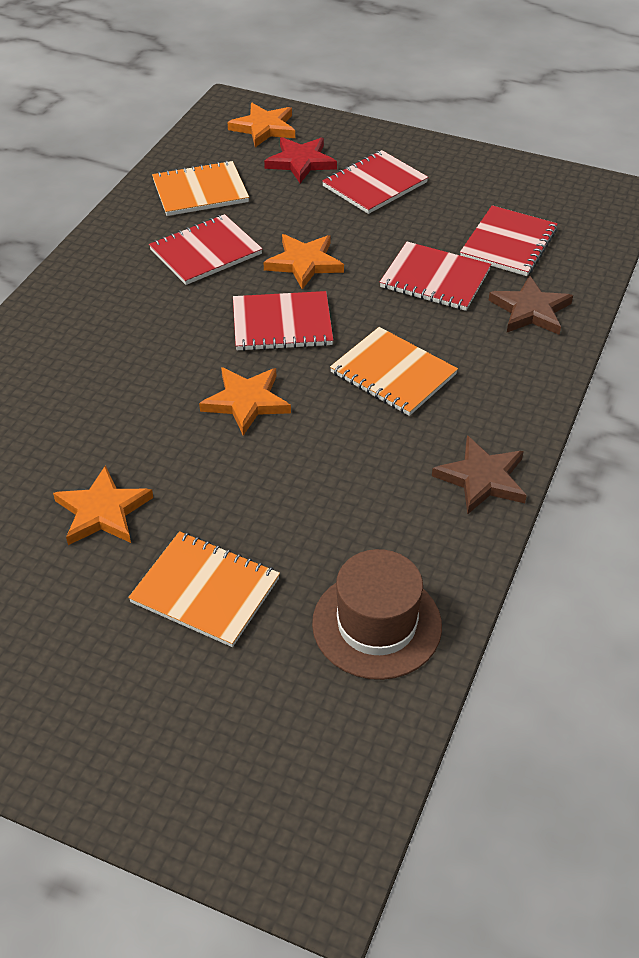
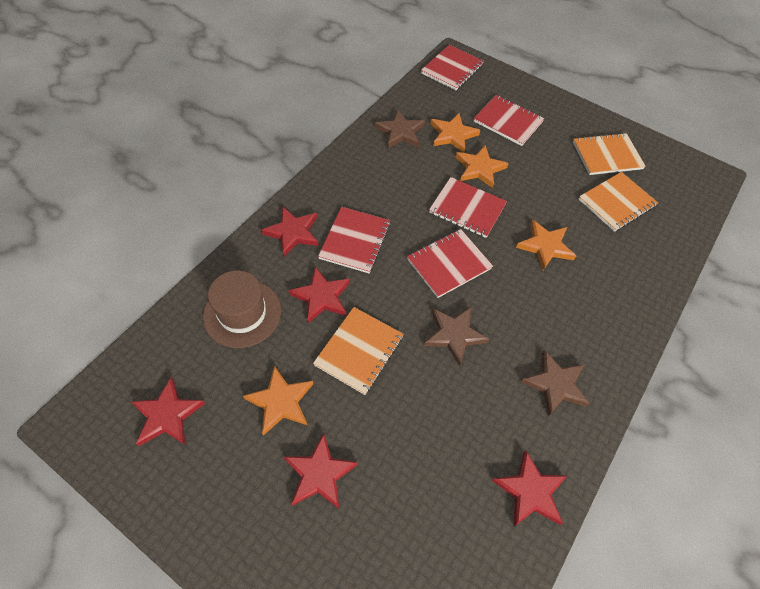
brown star: [432,436,527,515] [488,275,573,335] = 2 -> [375,110,425,149] [424,307,490,366] [521,350,590,416] = 3
red star: [264,137,337,183] = 1 -> [131,377,205,446] [261,206,319,256] [284,433,358,509] [288,266,350,324] [492,450,567,527] = 5

